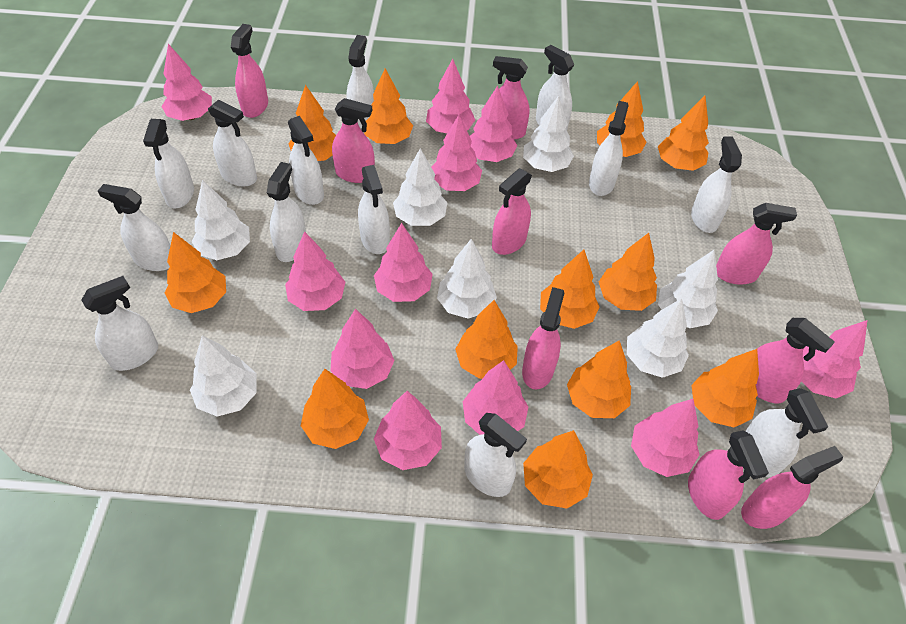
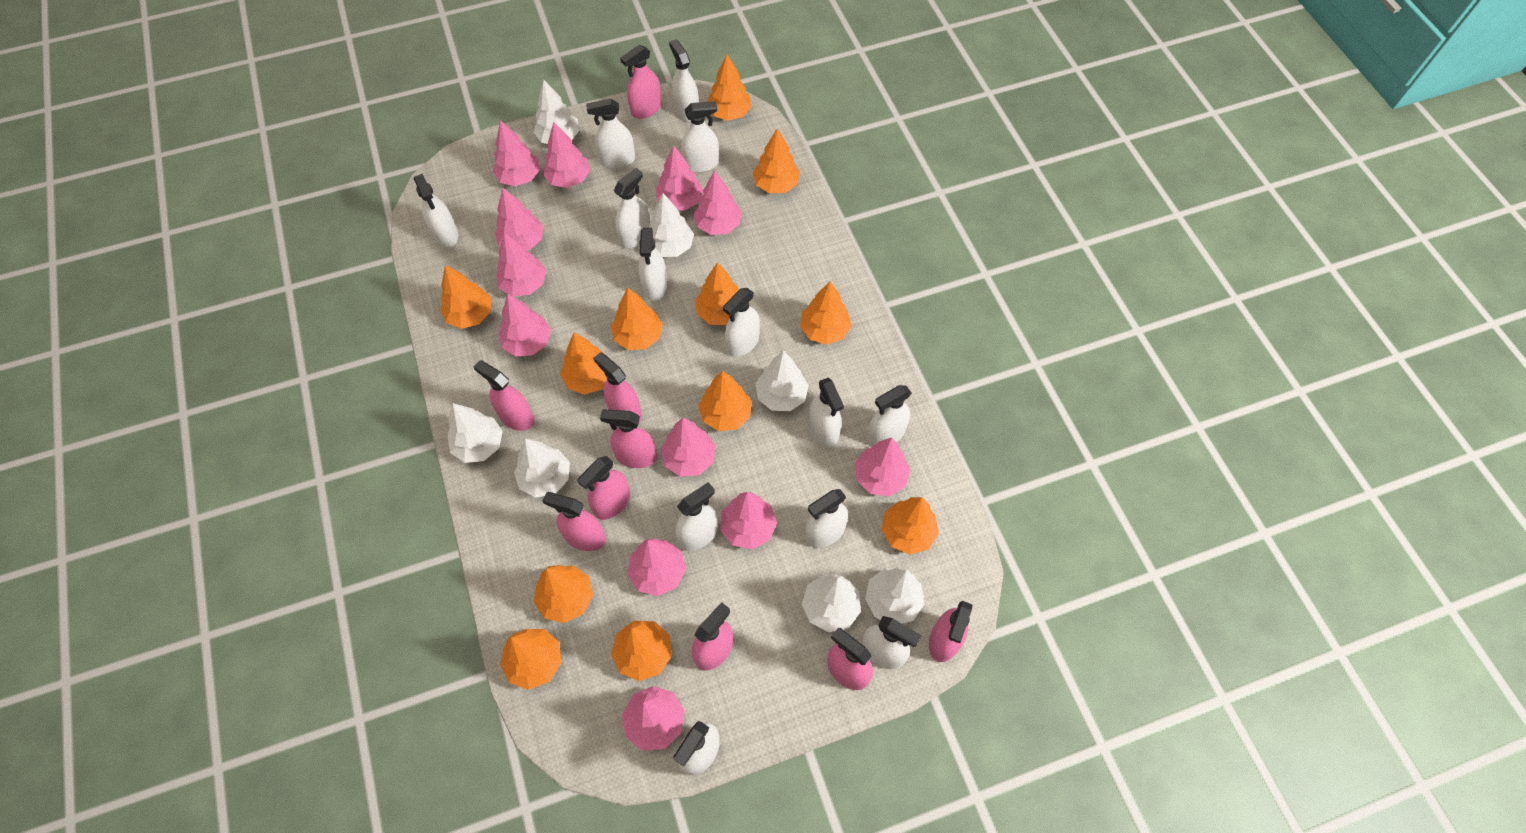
pink tree: [161,44,212,121] [285,231,345,311] [330,309,395,389] [374,223,433,302] [374,391,442,470] [426,59,475,133] [431,115,482,191] [463,360,528,435] [470,85,517,162] [631,399,700,477] [801,320,867,398] = 11 -> [493,120,540,186] [495,188,544,251] [496,233,546,296] [499,294,551,356] [543,122,590,188] [622,686,685,750] [627,539,686,596] [656,145,703,211] [661,417,716,477] [693,170,741,235] [720,492,777,549] [855,437,910,496] = 12

